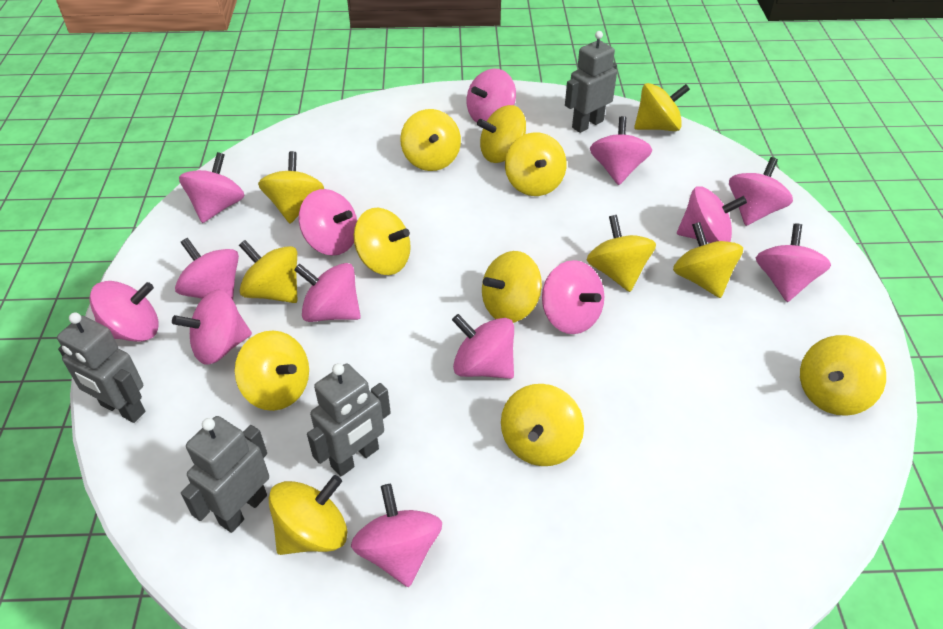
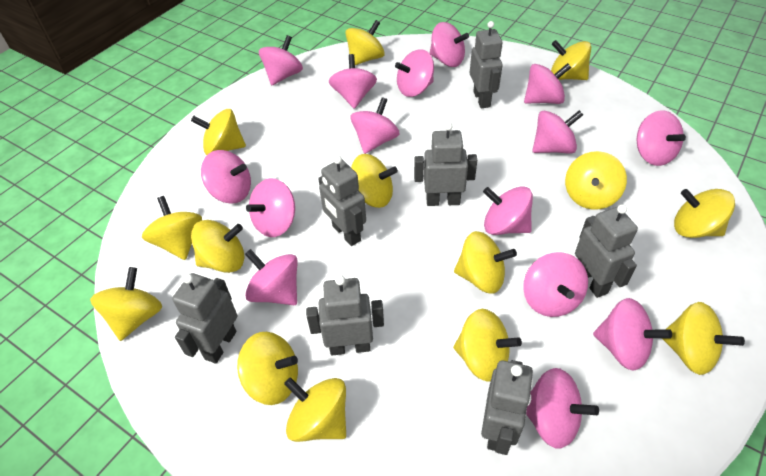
grey robot: [57,312,145,423] [181,416,269,533] [307,363,391,476] [565,31,617,133] = 4 -> [172,273,237,364] [306,275,384,355] [318,156,366,246] [414,122,477,206] [470,21,503,108] [481,360,533,455] [575,204,638,298] = 7
pink spinning top: [89,281,159,342] [172,289,252,365] [175,238,239,300] [179,152,245,223] [294,263,361,322] [299,189,357,256] [351,484,442,587] [452,314,514,379] [467,68,516,123] [542,260,604,334] [590,116,652,185] [677,186,747,243] [729,157,793,226] [756,223,831,302] = 14 -> [201,150,251,204] [245,249,298,305] [246,178,295,237] [259,35,303,85] [329,54,377,109] [350,97,400,154] [395,49,434,97] [429,22,469,67] [483,186,533,235] [523,252,588,317] [524,63,571,104] [526,368,599,449] [532,110,583,154] [593,298,672,371] [637,110,686,166] = 15

